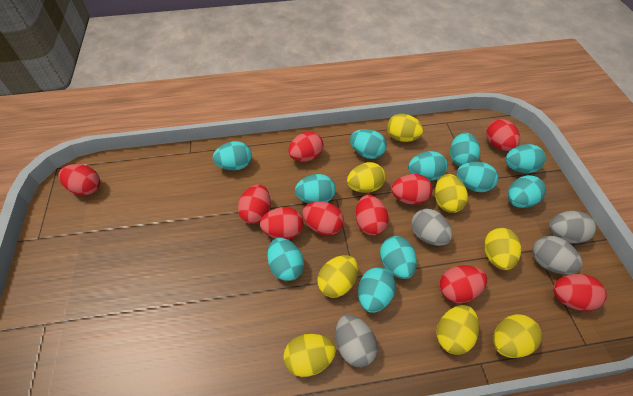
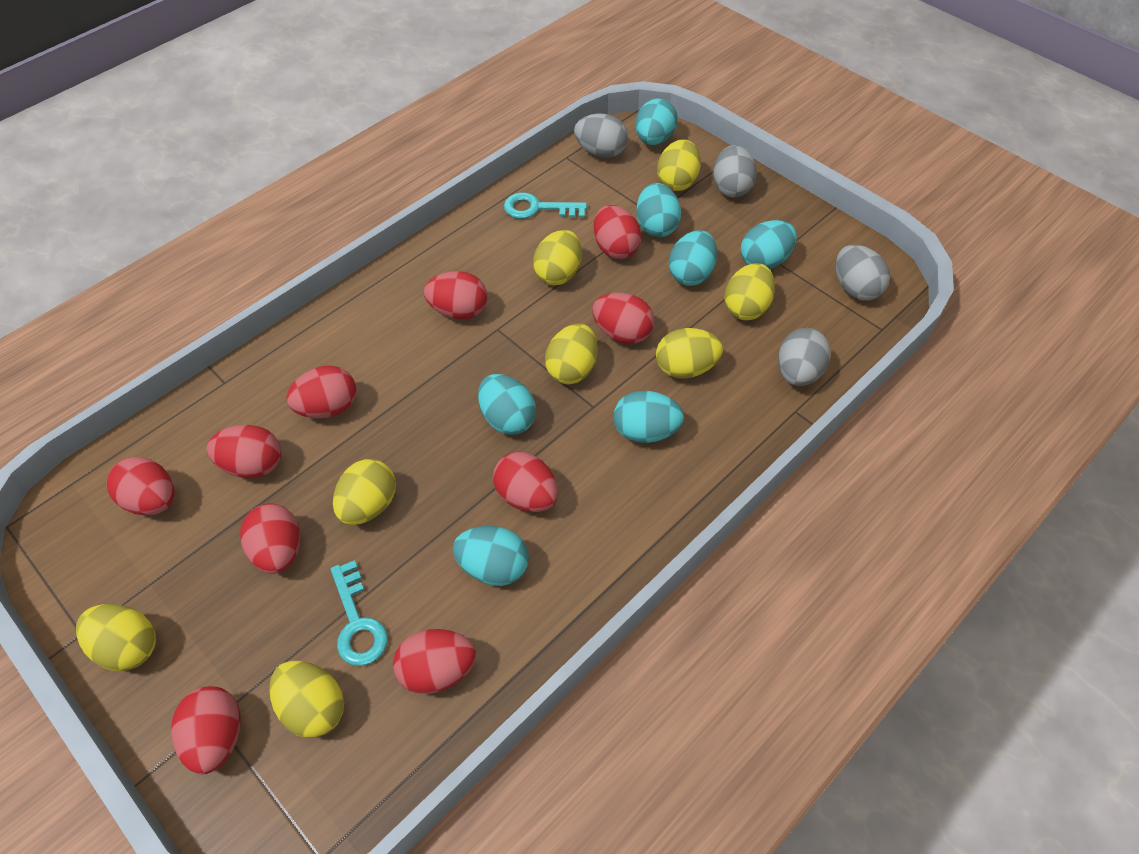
turquoise egg: [213,141,252,170] [267,238,304,281] [295,174,336,204] [350,129,387,159] [358,267,396,313] [380,236,417,279] [408,151,447,181] [450,132,480,167] [456,161,498,192] [505,144,546,173] [508,175,546,208] = 11 -> [453,526,529,586] [478,374,536,435] [613,391,684,443] [635,99,678,145] [636,183,681,237] [669,230,717,286] [740,220,797,269] = 7
turquoise key: none = 0 -> [330,560,388,666] [504,193,587,219] = 2

